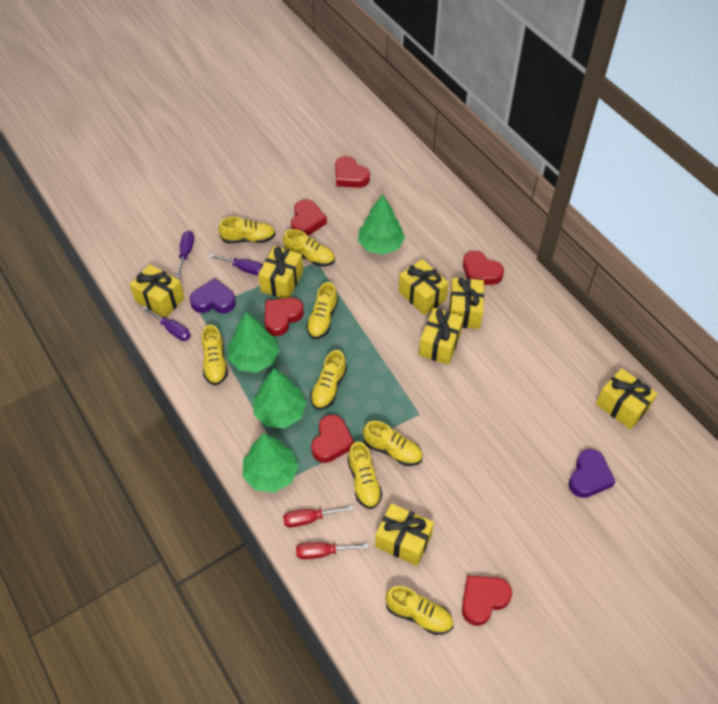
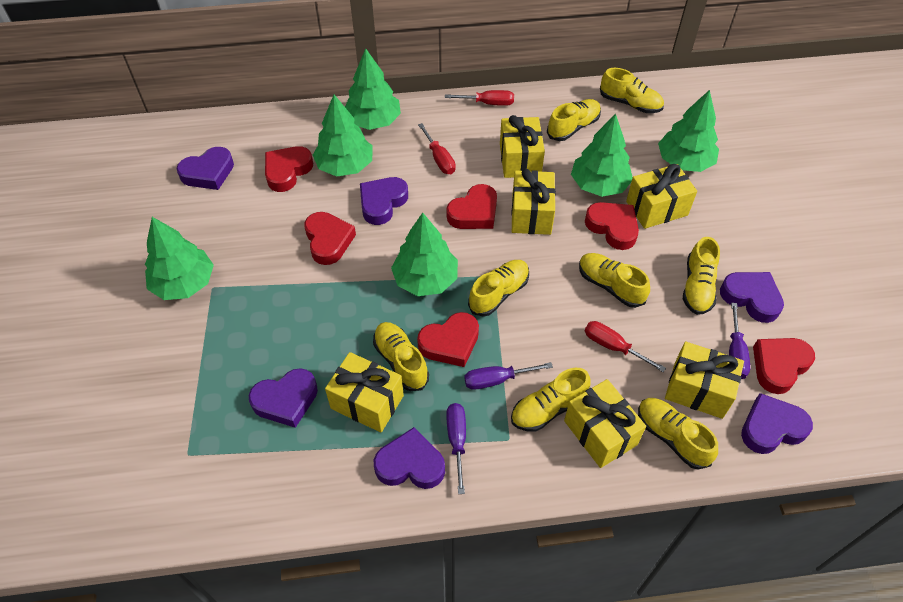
green tree: [228,312,279,372] [243,433,298,493] [253,369,307,428] [358,194,405,255] = 4 -> [145,217,214,300] [313,95,373,176] [345,48,401,130] [391,213,458,296] [571,114,633,197] [658,90,719,172] = 6
purple heart: [190,278,236,313] [569,449,616,498] = 2 -> [176,147,234,190] [249,368,318,428] [360,177,408,225] [374,427,445,489] [720,272,784,323] [741,393,813,454] = 6
red screwdriver: [283,505,354,528] [296,542,369,559] = 2 -> [418,123,456,174] [445,90,514,106] [585,321,666,372] = 3
yellow gift: [130,264,185,318] [258,246,303,298] [375,503,434,566] [399,259,449,315] [419,308,464,365] [449,278,484,329] [596,368,657,429] = 7 -> [325,352,404,432] [500,115,545,178] [511,169,556,235] [564,379,646,468] [626,164,697,229] [665,341,744,419] = 6

